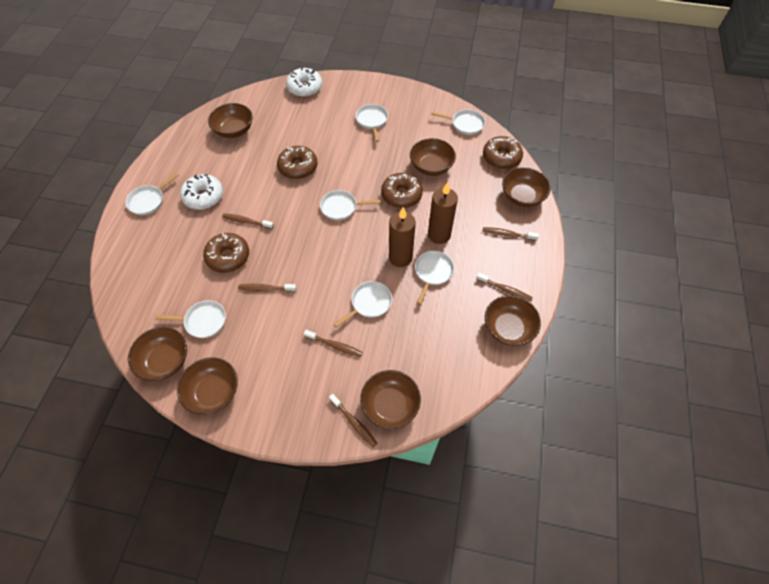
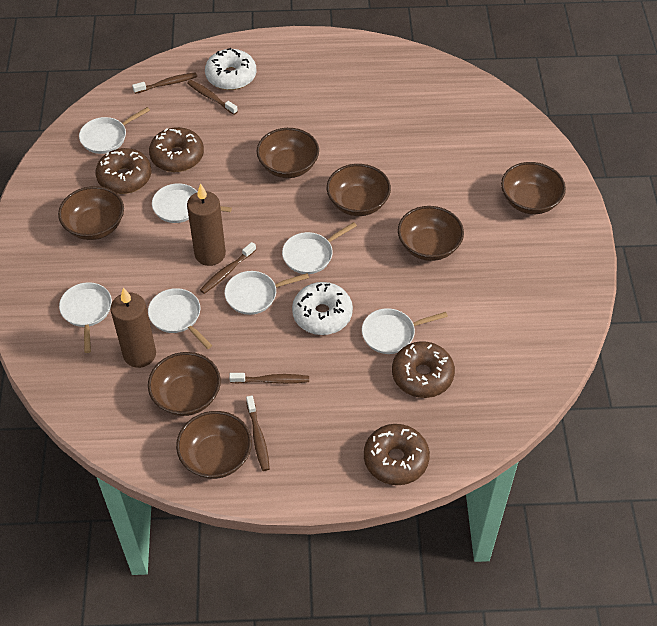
brown toothbrush: [222,213,274,229] [238,284,297,292] [304,330,363,357] [329,394,377,447] [476,273,533,302] [482,227,539,241] = 6 -> [132,72,197,94] [187,80,238,115] [200,242,256,294] [229,373,309,384] [246,396,270,471] = 5

